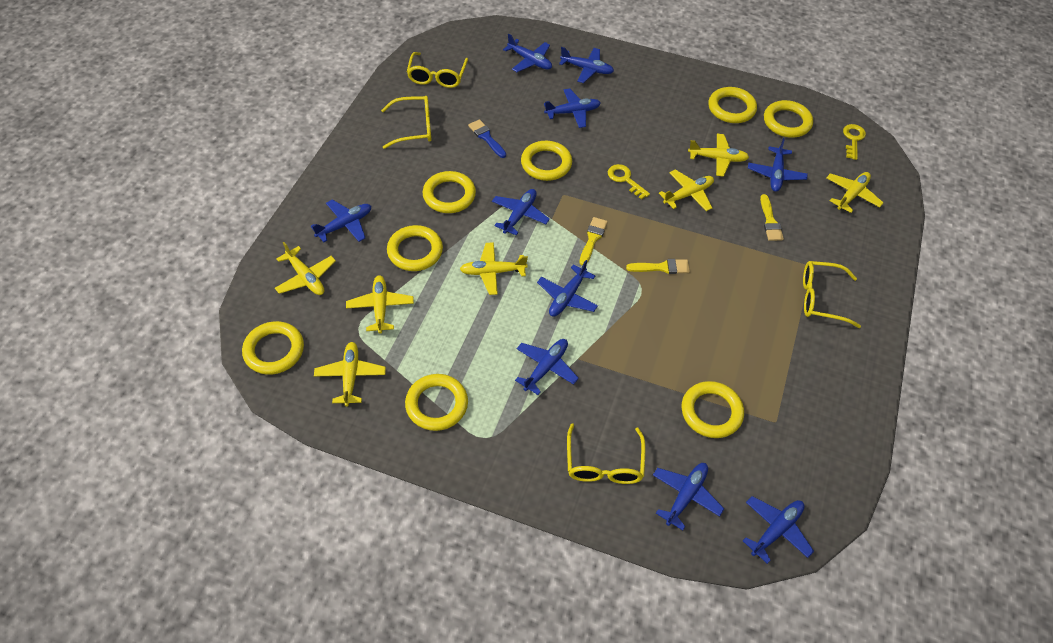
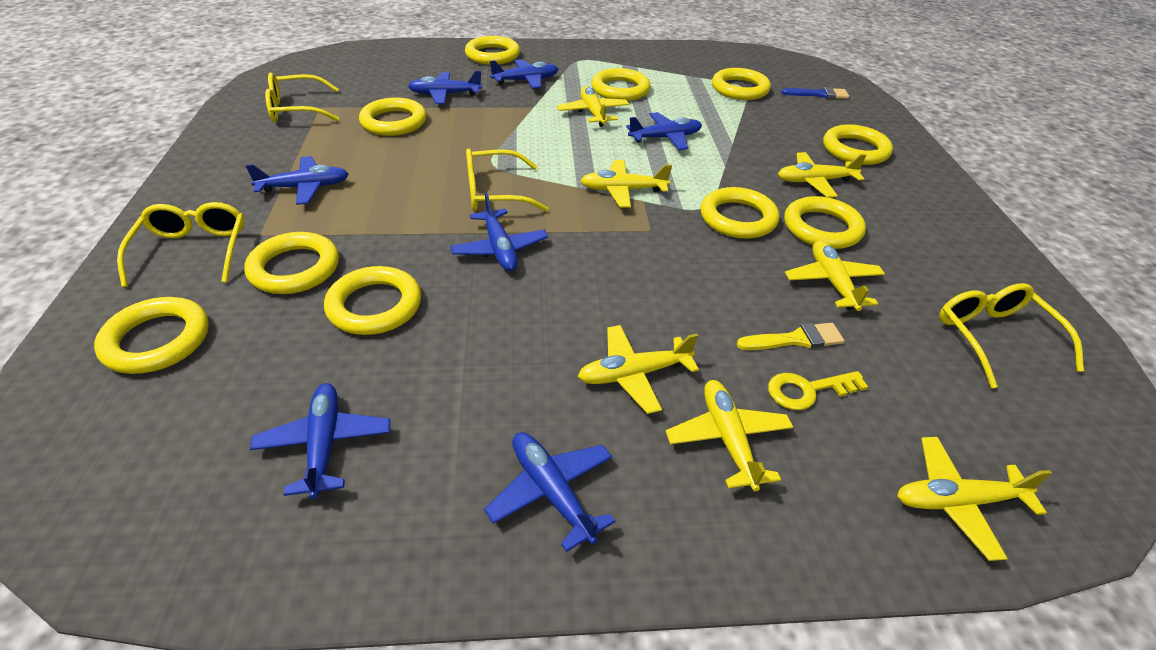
blue plane: [311,200,371,242] [492,189,550,236] [503,34,552,72] [515,339,579,395] [537,260,598,317] [544,88,601,128] [559,47,614,83] [653,463,724,530] [743,496,814,564] [748,138,808,192] = 10 -> [246,156,349,205] [250,383,390,499] [408,70,482,104] [450,193,548,271] [484,432,615,552] [490,59,558,89] [626,112,702,150] = 7
yellow brush: [579,217,608,265] [626,259,690,274] [760,194,784,241] = 3 -> [736,323,844,350] = 1
yellow key: [608,164,650,200] [843,124,866,160] = 2 -> [768,371,868,410] = 1
yellow ring: [242,321,304,375] [387,225,443,271] [405,374,468,431] [423,171,476,213] [521,141,572,181] [682,381,744,438] [708,87,757,123] [764,100,813,138] = 8 -> [94,297,209,374] [244,232,339,294] [324,266,421,335] [359,97,427,136] [465,36,520,65] [591,68,651,101] [700,187,779,239] [712,68,771,100] [784,196,866,249] [823,124,893,165] = 10

